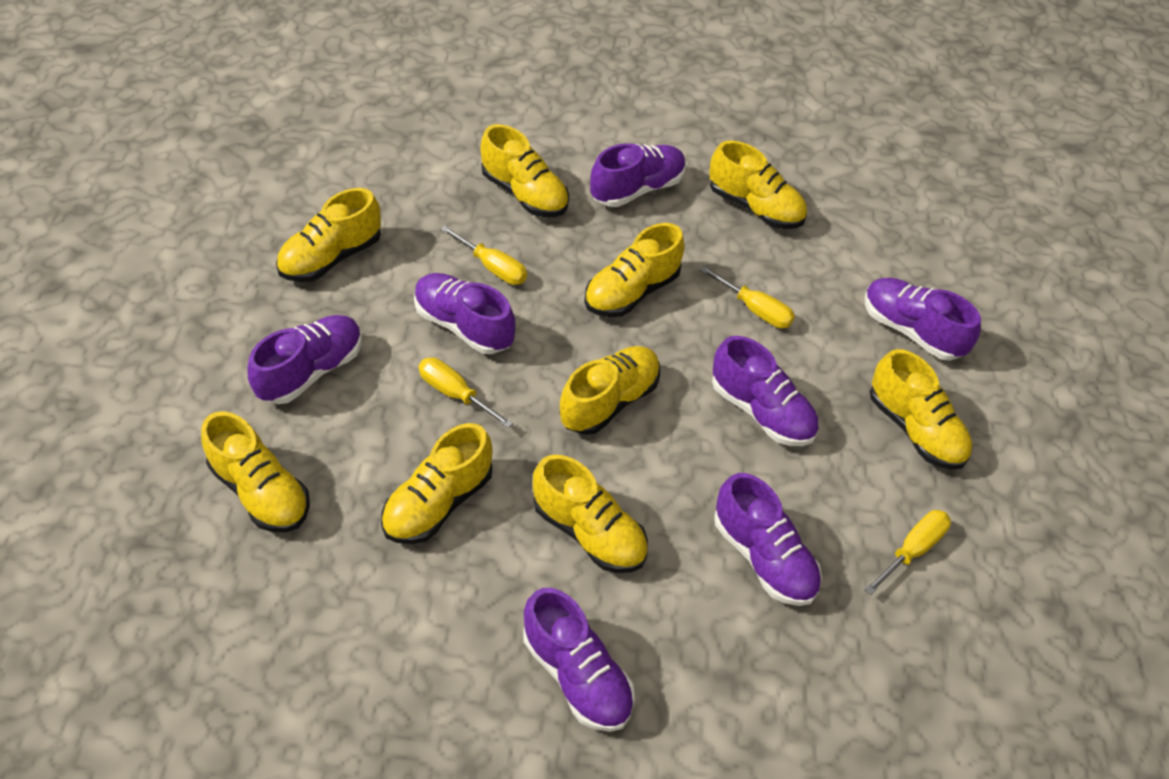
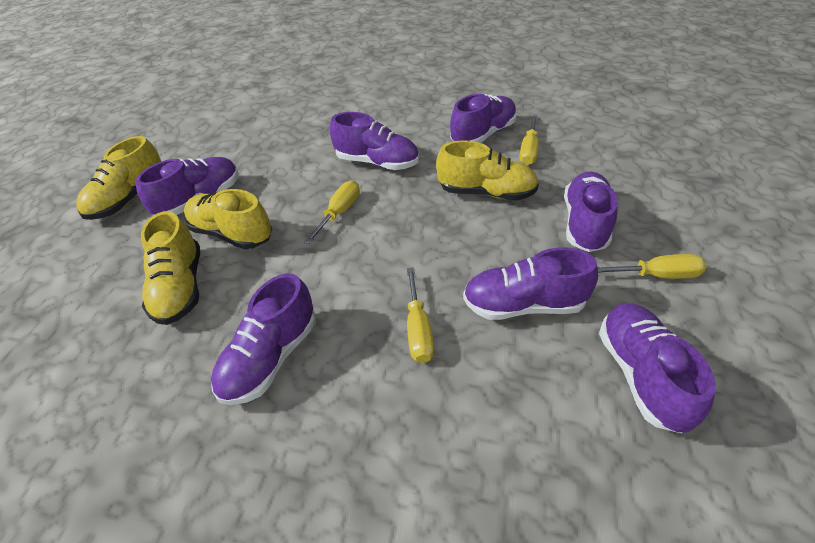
yellow shoe: [201,411,310,532] [276,188,381,282] [381,423,493,544] [480,124,569,217] [533,454,648,573] [560,346,660,435] [584,223,685,317] [709,140,807,229] [870,349,972,470] = 9 -> [76,136,161,220] [141,211,200,325] [184,189,272,249] [436,141,539,200] = 4

